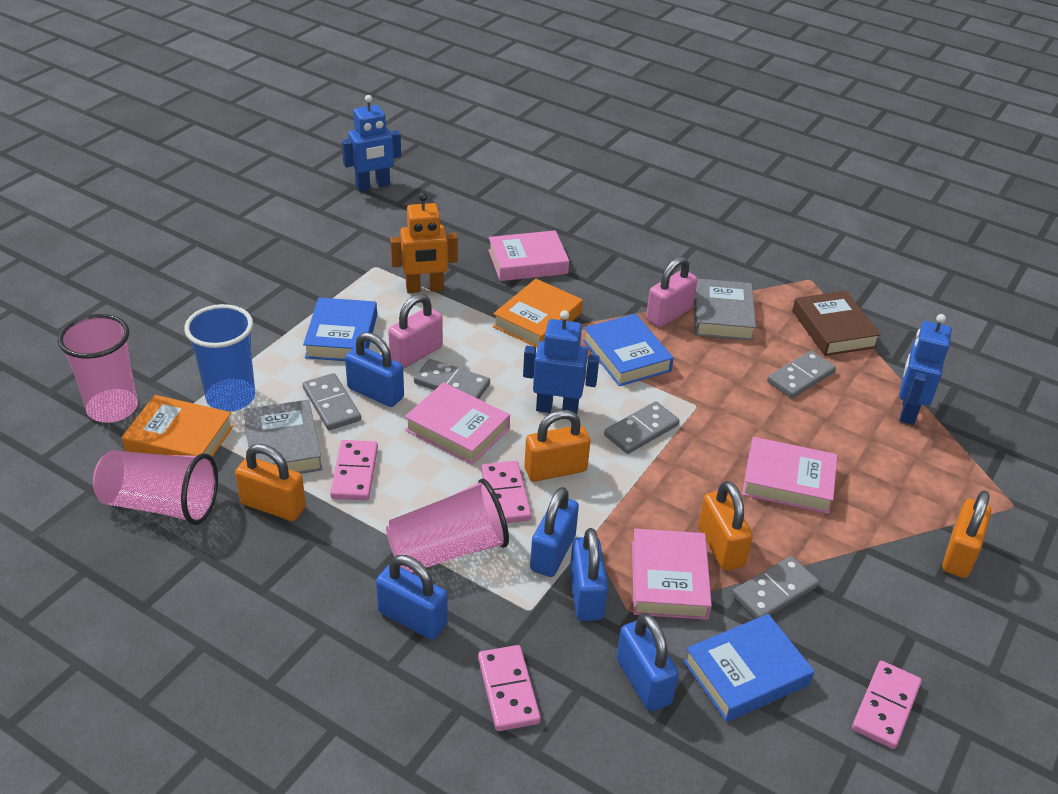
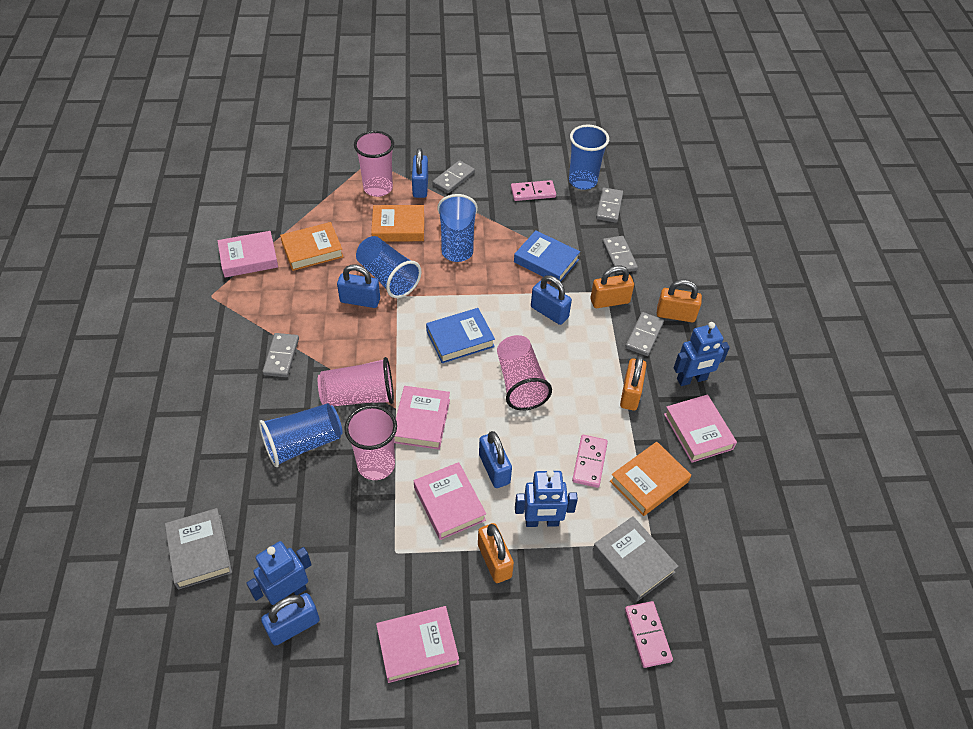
blue book: [303,298,377,361] [583,314,674,386] [683,614,814,722] = 3 -> [426,308,495,363] [514,230,580,282] = 2
blue cup: [184,304,255,412] = 1 -> [259,403,343,467] [356,236,421,298] [437,194,478,262] [569,125,609,190] = 4
brown book: [792,291,881,356] = 1 -> none = 0
orange book: [122,395,233,457] [493,279,583,348] = 2 -> [280,222,344,271] [371,205,424,241] [610,442,691,516] = 3
orange robot: [390,193,458,293] = 1 -> none = 0
pink book: [405,382,510,465] [488,230,569,281] [632,529,712,620] [742,437,837,514] = 4 -> [217,231,278,277] [376,606,459,683] [394,386,450,450] [414,462,486,540] [664,394,737,463] = 5
pink cup: [58,314,138,423] [93,450,218,525] [386,478,509,573] = 3 -> [318,357,394,406] [344,405,397,480] [354,131,394,197] [497,335,552,410] = 4
pink domino: [330,440,378,500] [478,645,541,731] [481,461,532,523] [852,661,922,749] = 4 -> [511,180,556,201] [572,435,608,488] [625,601,673,668] = 3
pink padlock: [388,294,443,368] [646,256,697,327] = 2 -> none = 0

